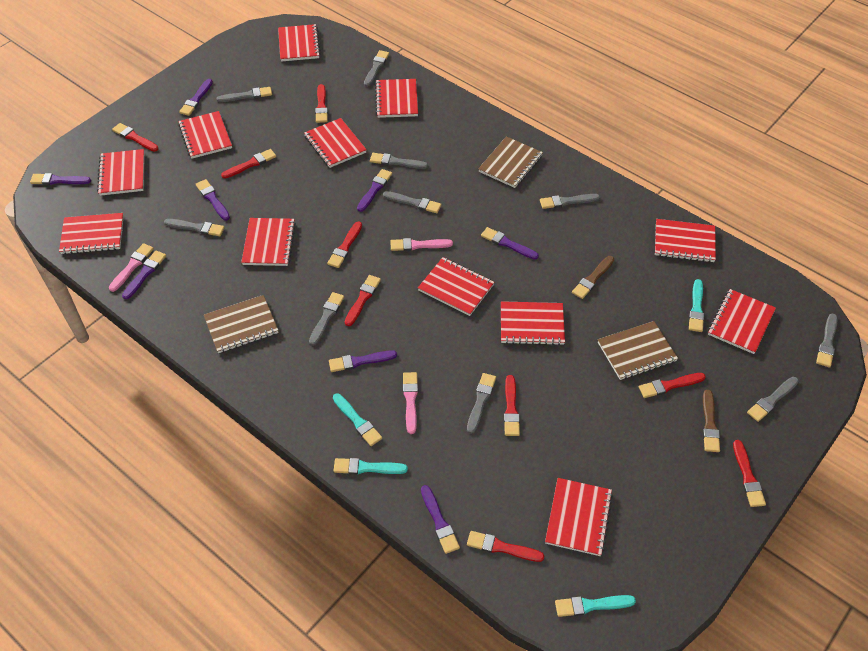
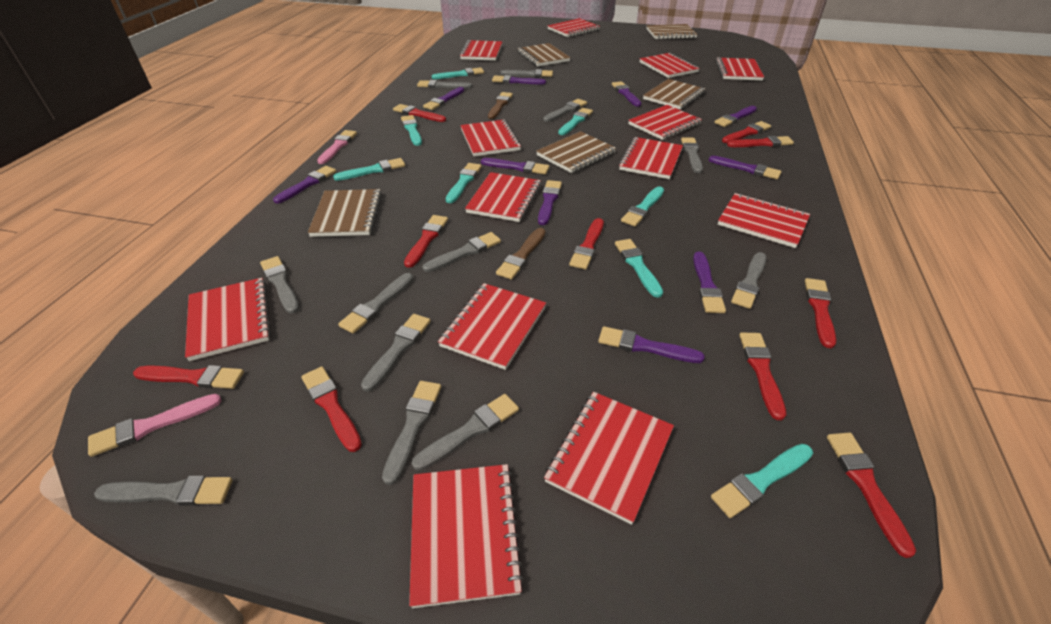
brown notebook: [204,295,279,353] [478,136,543,188] [598,321,678,380] = 3 -> [308,189,382,237] [518,43,571,66] [536,131,616,173] [643,79,705,110] [647,24,698,40] = 5
grey brush: [164,219,224,236] [217,87,272,102] [309,292,344,346] [364,50,389,87] [370,153,428,169] [383,191,441,213] [467,373,496,434] [540,194,600,209] [747,377,799,422] [816,314,838,367] = 10 -> [94,475,233,506] [260,256,299,314] [338,273,413,333] [361,314,430,392] [382,381,441,485] [412,394,519,471] [417,80,472,88] [422,232,501,272] [500,69,553,77] [543,99,587,122] [681,137,703,173] [731,252,766,309] = 12
pink brush: [109,243,154,292] [390,238,453,251] [403,372,418,434] = 3 -> [88,394,221,457] [317,130,357,164] = 2
purple brush: [30,173,91,185] [122,251,166,300] [179,79,213,116] [196,179,230,220] [329,350,397,372] [357,169,392,212] [421,485,460,554] [481,227,539,260] = 8 -> [273,166,336,204] [423,87,464,110] [481,158,549,174] [492,75,546,84] [538,180,562,225] [598,326,705,363] [612,81,641,107] [693,252,726,313] [709,156,782,179] [714,106,757,127] = 10
red brush: [112,123,159,152] [221,149,276,179] [315,84,328,123] [327,221,362,268] [345,275,381,326] [467,531,544,562] [504,375,520,436] [639,373,706,398] [733,440,766,507] = 9 -> [133,365,244,389] [301,366,362,452] [393,104,446,122] [404,215,448,268] [569,218,604,270] [722,121,771,143] [727,136,794,147] [739,333,786,420] [805,278,836,348] [827,433,916,558] = 10
red notebook: [59,213,124,254] [97,149,144,196] [178,111,232,159] [241,218,296,266] [278,24,321,62] [304,118,367,168] [375,79,418,118] [418,257,494,316] [501,301,565,345] [545,478,613,556] [655,219,716,263] [708,289,776,354] = 12 -> [185,278,271,361] [409,464,525,608] [438,283,546,370] [459,40,502,61] [460,120,521,157] [465,172,541,222] [544,392,674,525] [547,18,600,37] [619,137,683,179] [628,105,702,140] [640,53,700,78] [716,57,764,81] [718,193,810,248] = 13
turquoise brush: [333,393,382,446] [334,458,408,474] [555,595,636,617] [689,279,704,332] = 4 -> [333,158,405,181] [401,115,422,146] [432,67,484,79] [446,163,482,203] [558,108,593,135] [615,239,663,298] [621,186,664,226] [711,444,813,518] = 8

